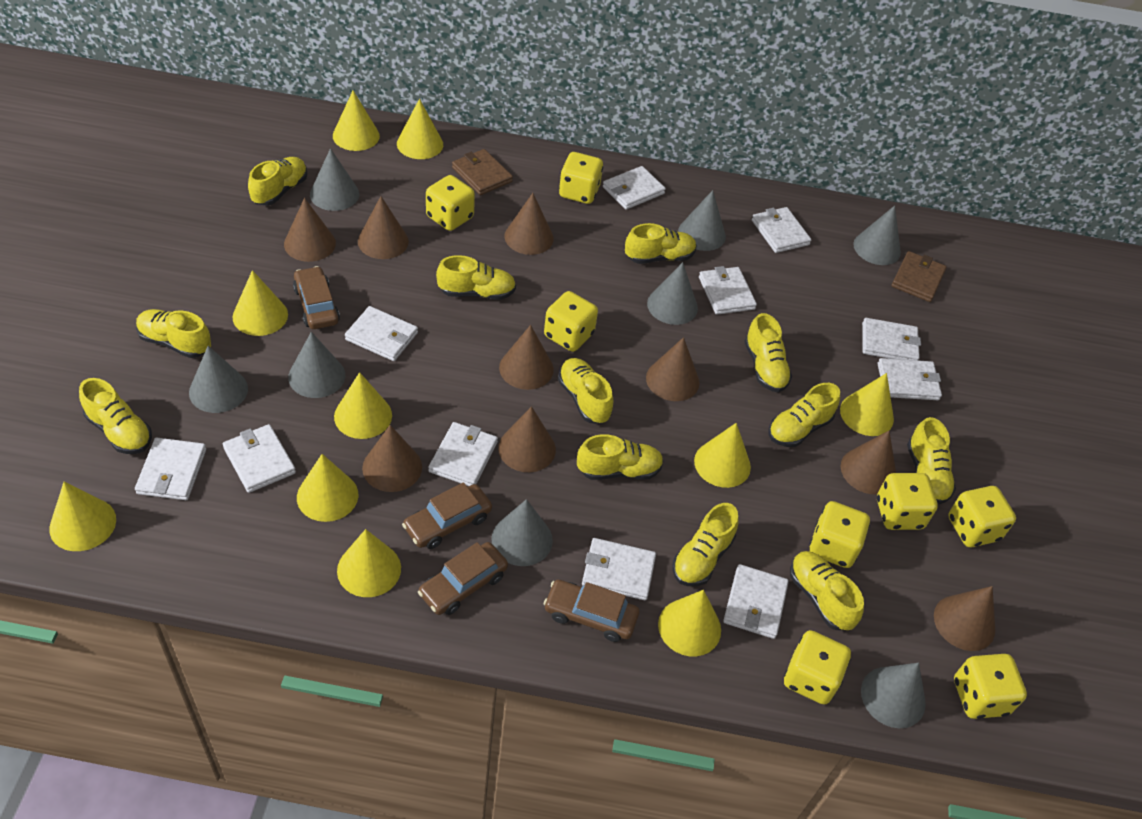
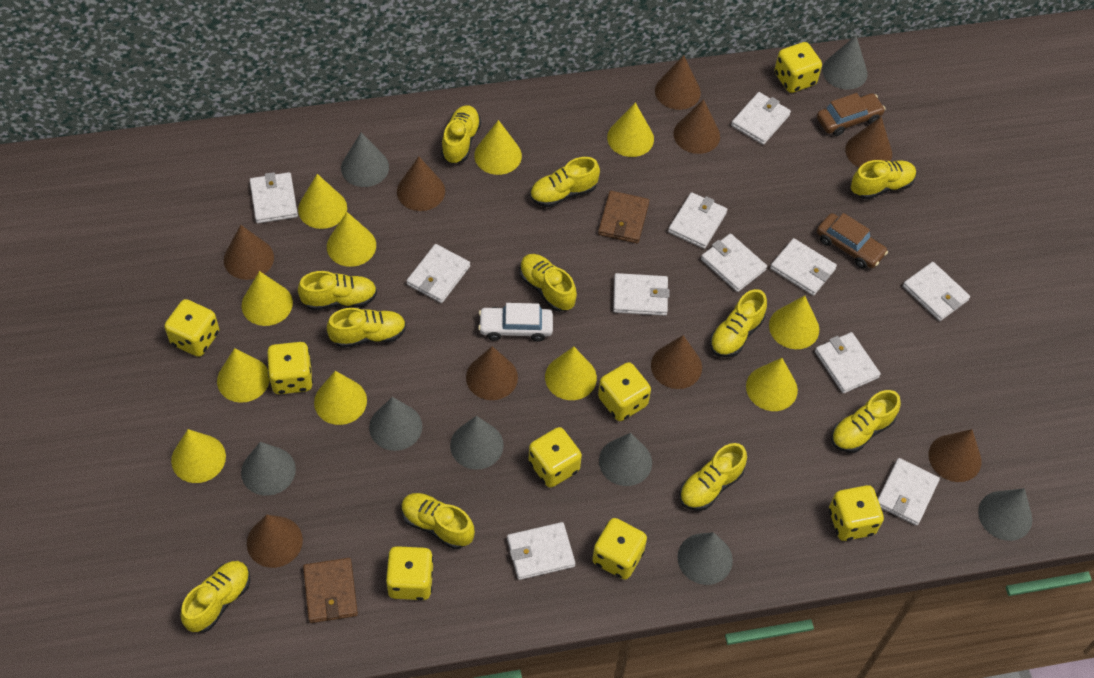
brown car: [293,266,340,329] [402,482,492,549] [418,542,508,615] [544,580,639,642] = 4 -> [817,93,885,136] [817,213,888,269] = 2
white car: none = 0 -> [478,303,553,341] = 1
yellow cone: [49,482,116,551] [233,270,288,336] [297,454,359,522] [333,91,380,151] [334,372,392,439] [337,529,401,597] [397,99,443,159] [658,590,721,656] [694,423,751,488] [840,373,894,436] = 10 -> [171,429,226,483] [217,348,270,403] [242,271,293,326] [298,174,347,229] [314,371,367,425] [327,212,376,267] [474,120,522,175] [545,347,597,400] [607,103,654,157] [746,358,798,411] [769,296,819,349] = 11
yellow shoe: [79,378,152,454] [136,309,211,358] [248,157,308,206] [436,255,516,300] [558,358,613,424] [577,434,664,480] [625,223,697,264] [672,503,739,586] [744,313,792,392] [769,383,840,447] [790,551,864,630] [907,417,956,504] = 12 -> [181,561,250,633] [298,271,377,310] [327,308,406,348] [401,493,475,549] [441,106,481,164] [519,254,577,312] [530,157,600,207] [680,443,747,511] [710,289,767,357] [831,390,901,453] [851,160,916,200] = 11

